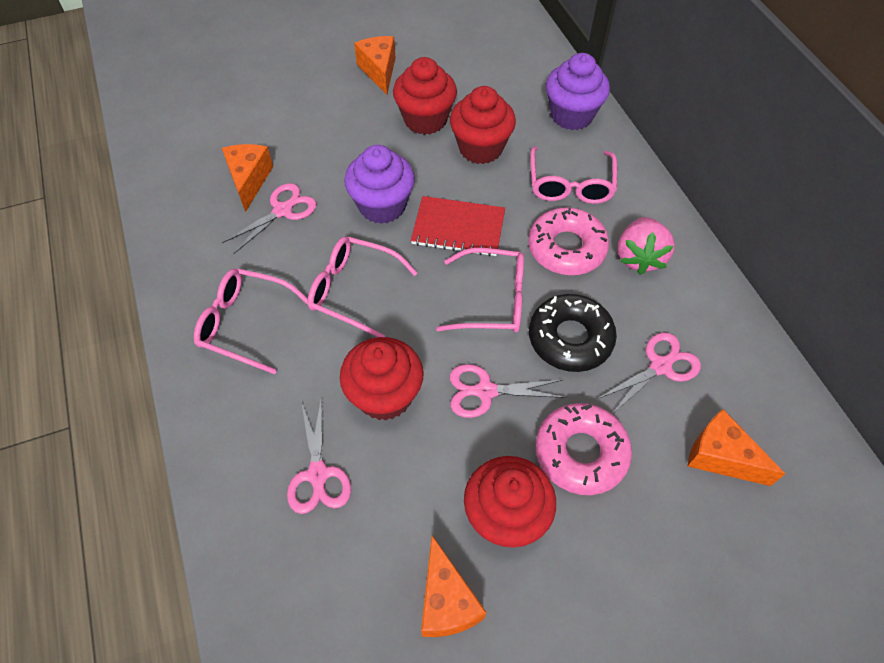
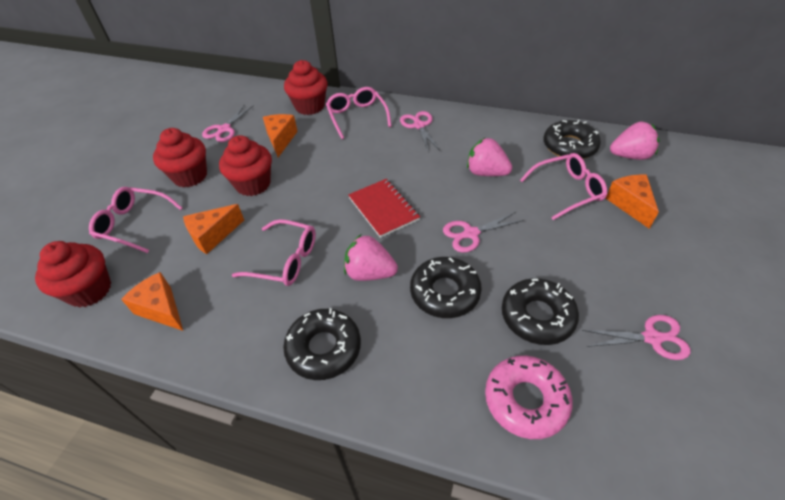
black donut: [529,294,617,372] = 1 -> [283,308,361,380] [410,257,482,318] [502,278,579,345] [544,120,601,159] = 4
pink donut: [528,207,609,275] [536,403,632,495] = 2 -> [485,356,573,439] = 1
pink strawberry: [617,217,675,275] = 1 -> [344,235,398,281] [467,138,512,176] [610,122,659,160] = 3
purple cupcake: [344,145,415,224] [546,53,610,130] = 2 -> none = 0

